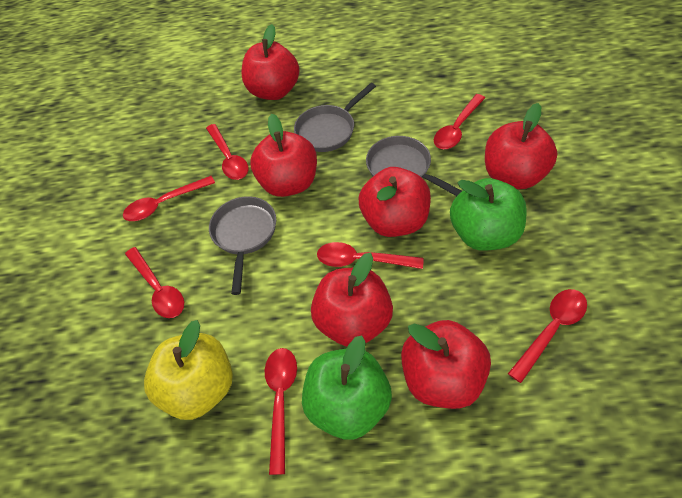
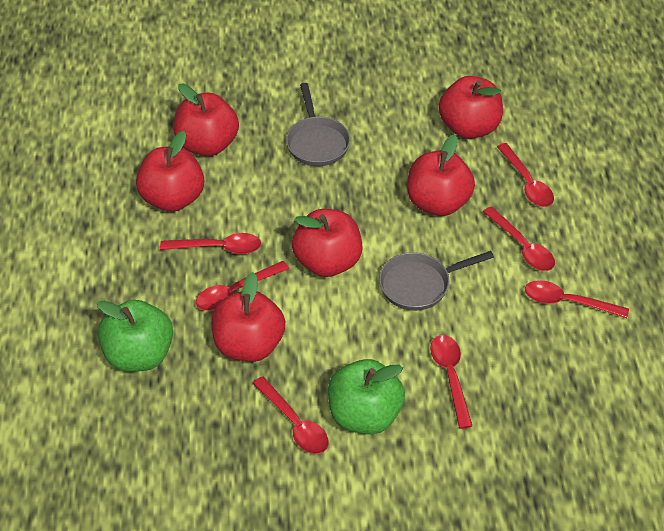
grey pan: [209,196,276,295] [294,83,376,152] [366,136,462,196] = 3 -> [286,83,350,166] [379,251,494,311] = 2
yellow apple: [144,320,233,420] = 1 -> none = 0

